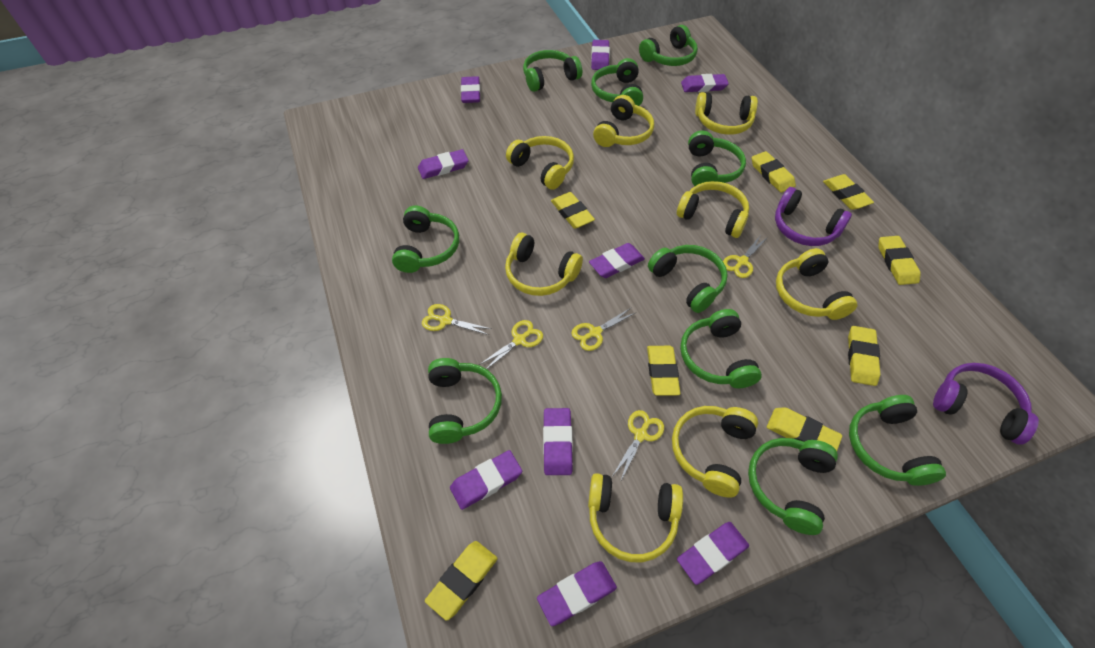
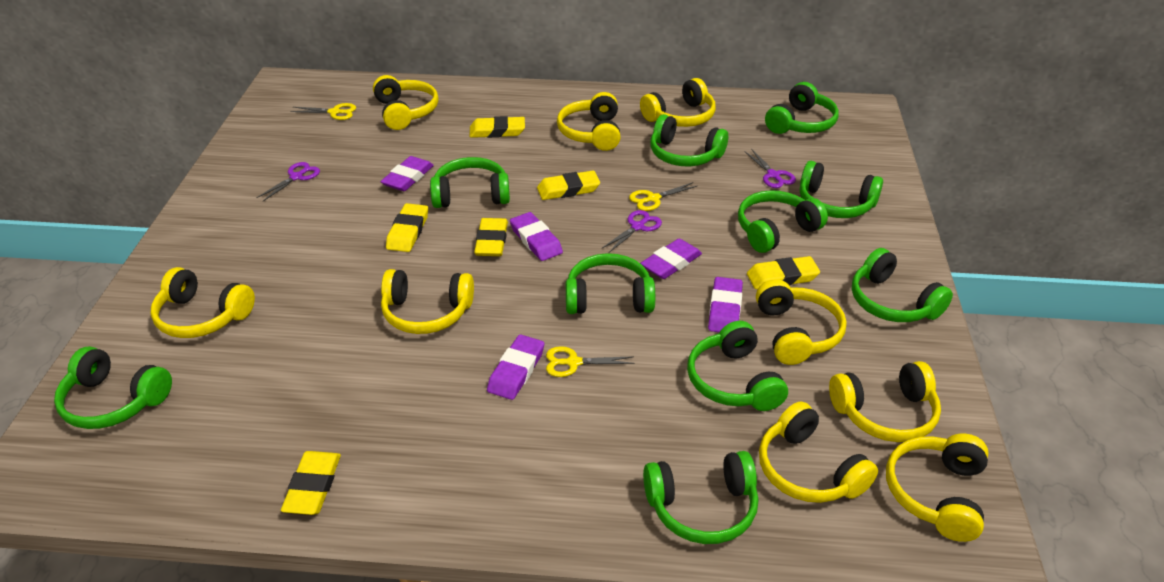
purple eraser: [418,149,469,179] [450,450,522,510] [461,76,480,103] [537,561,617,626] [543,408,573,475] [589,243,645,278] [591,40,610,70] [677,522,749,585] [681,74,729,92] = 9 -> [380,156,434,191] [487,334,544,400] [510,212,563,261] [640,238,702,279] [708,277,743,332] = 5
purple headphones: [775,187,852,246] [933,363,1039,445] = 2 -> none = 0
purple scissors: none = 0 -> [256,162,320,201] [602,210,662,253] [744,149,796,188] = 3
yellow eraser: [425,541,497,621] [551,192,595,229] [647,346,680,396] [752,151,796,193] [767,407,842,451] [823,174,874,210] [848,326,880,386] [878,236,921,285] = 8 -> [281,451,341,515] [386,203,428,252] [469,116,525,138] [474,218,508,256] [537,171,600,200] [747,256,820,289] = 6
yellow headphones: [505,233,583,296] [506,136,574,190] [588,473,683,562] [593,95,654,147] [672,406,758,498] [677,181,749,238] [695,92,758,135] [776,248,857,320] = 8 -> [151,267,255,338] [373,75,439,130] [381,269,474,334] [557,92,621,151] [640,78,716,127] [756,279,847,365] [759,401,878,503] [829,361,941,442] [886,434,988,542] = 9
yellow scissors: [422,304,492,335] [479,320,543,369] [571,308,635,351] [613,410,664,482] [723,235,768,278] = 5 -> [290,103,356,120] [546,346,635,377] [629,182,697,211] = 3

